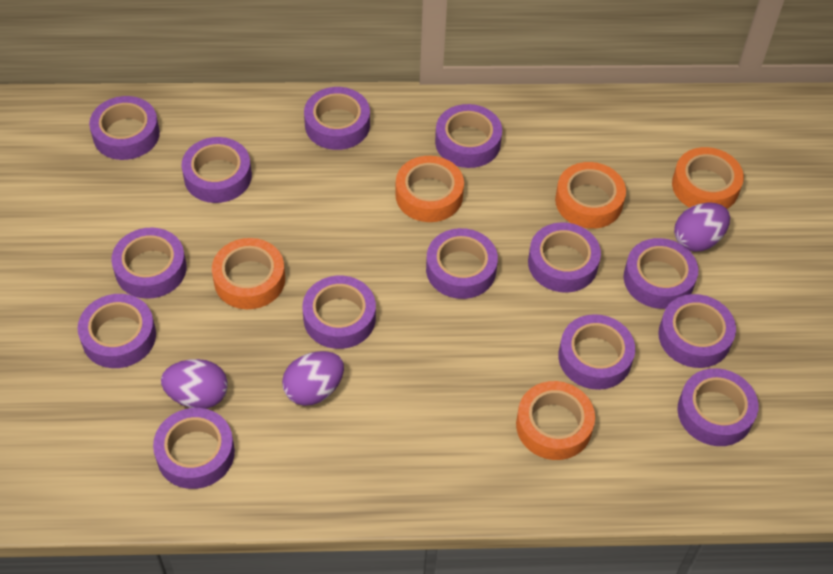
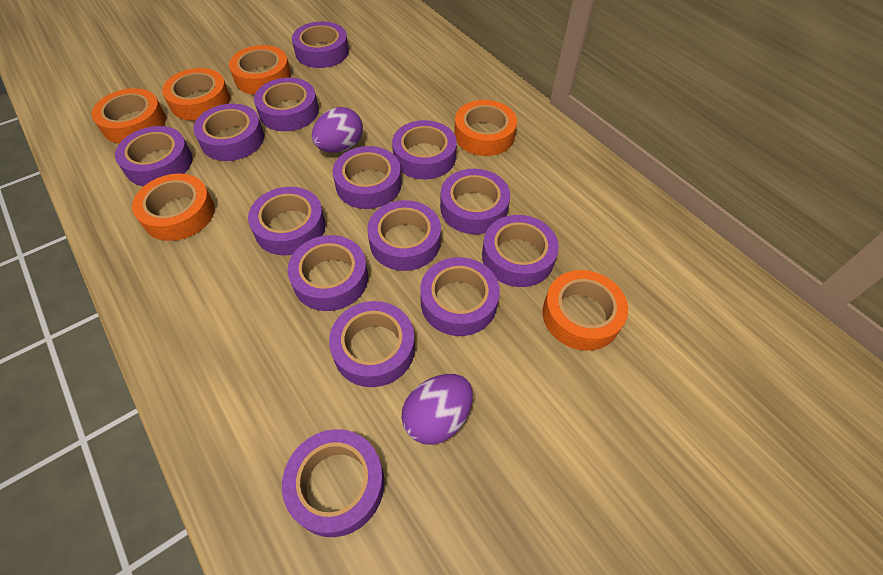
orange tape: [212,238,285,309] [395,156,464,222] [516,381,595,460] [555,162,626,229] [672,147,744,209] = 5 -> [92,88,166,144] [132,174,215,241] [162,68,230,121] [229,45,291,95] [454,100,517,156] [543,270,628,351] = 6
purple egg: [161,359,228,409] [282,351,344,406] [674,202,730,252] = 3 -> [312,107,363,153] [401,374,473,445] = 2

